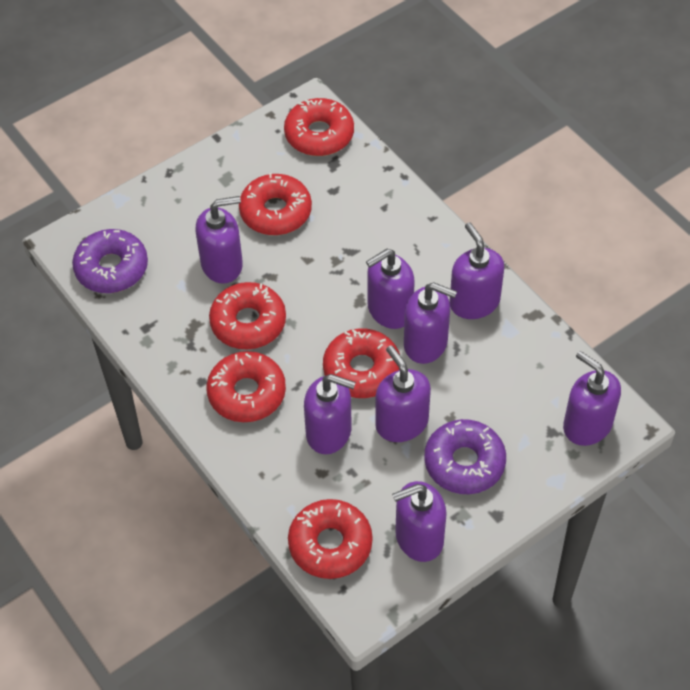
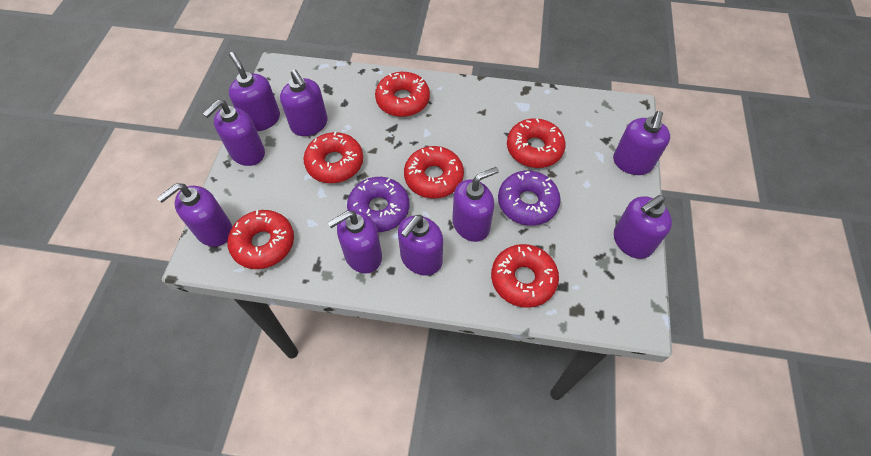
purple soap dispenser: [196,196,243,284] [304,374,356,454] [366,249,415,329] [375,345,431,442] [392,481,447,562] [404,282,457,364] [450,222,504,319] [563,351,621,446] = 8 -> [157,183,232,247] [202,99,265,166] [229,52,280,131] [280,70,328,136] [328,210,382,274] [398,215,443,275] [452,167,499,242] [613,111,670,175] [614,195,672,259] = 9

